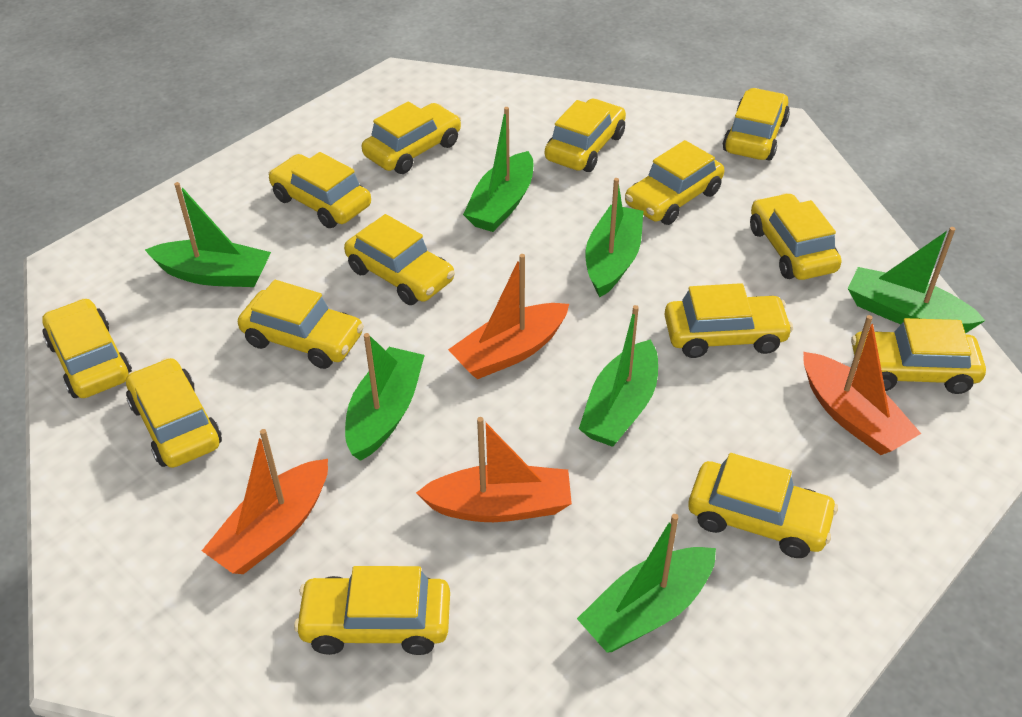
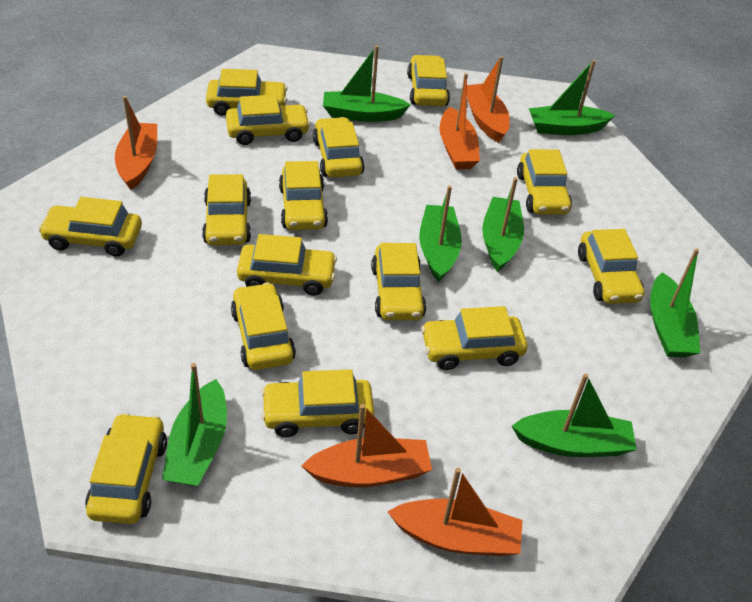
orange boat: [202,429,328,574] [416,417,572,522] [448,254,569,379] [804,315,921,455] = 4 -> [115,96,157,190] [302,404,432,487] [387,468,523,556] [439,73,480,170] [467,56,510,143] = 5
yellow car: [42,298,132,398] [126,358,222,468] [238,280,364,369] [268,152,371,228] [294,566,450,655] [344,214,455,305] [362,101,461,174] [545,99,626,172] [625,140,724,225] [664,283,793,358] [688,453,838,558] [723,88,790,160] [750,193,842,280] [851,318,986,394] = 14 -> [38,197,142,257] [85,413,167,524] [202,174,251,245] [206,69,288,116] [226,95,311,145] [231,283,296,370] [237,234,337,296] [261,369,374,437] [279,161,328,230] [313,117,364,178] [371,243,426,320] [407,55,450,106] [421,306,527,370] [517,149,572,215] [578,229,645,304] = 15

